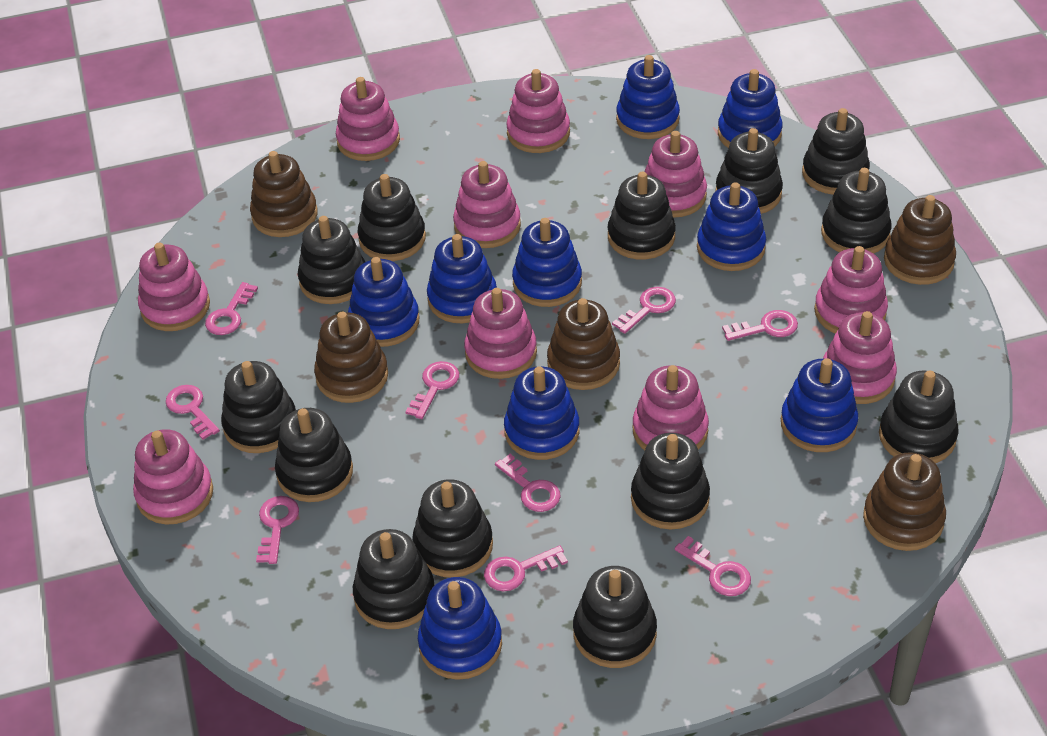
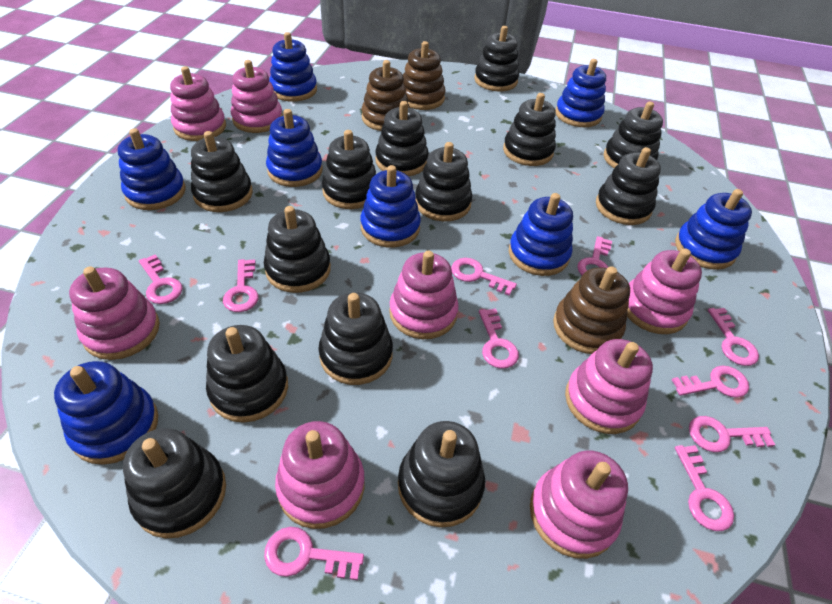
blue stacking toy: [348,257,419,347] [418,577,502,680] [427,234,497,323] [504,366,579,460] [512,218,582,307] [616,55,680,139] [697,182,766,271] [718,69,783,148] [781,358,858,452] = 9 -> [54,361,158,465] [118,128,186,210] [266,109,323,187] [269,32,317,102] [360,165,421,248] [509,193,573,276] [555,59,606,127] [675,189,752,270] = 8
brown stacking toy: [250,151,318,237] [314,312,388,403] [547,298,620,390] [863,452,946,551] [884,195,956,285] = 5 -> [362,60,410,131] [403,41,445,110] [553,266,630,354] = 3
pink key: [166,385,220,440] [205,282,258,335] [256,496,299,564] [405,361,459,419] [484,545,568,591] [495,454,561,512] [612,287,676,334] [675,536,751,596] [722,310,798,341] = 9 -> [139,254,183,304] [223,259,259,312] [264,527,364,580] [451,258,517,296] [479,309,519,369] [577,236,612,275] [672,365,749,398] [675,445,734,531] [689,416,775,452] [708,308,759,366] = 10
pink stacking toy: [133,429,213,525] [138,243,210,331] [336,77,400,161] [453,161,521,248] [464,288,537,379] [506,69,570,153] [632,365,709,450] [645,131,707,218] [814,246,888,334] [823,311,897,404] = 10 -> [69,266,160,360] [170,66,226,141] [231,60,283,133] [275,421,365,529] [389,251,459,339] [530,450,628,559] [565,339,653,434] [627,248,702,334] = 8

